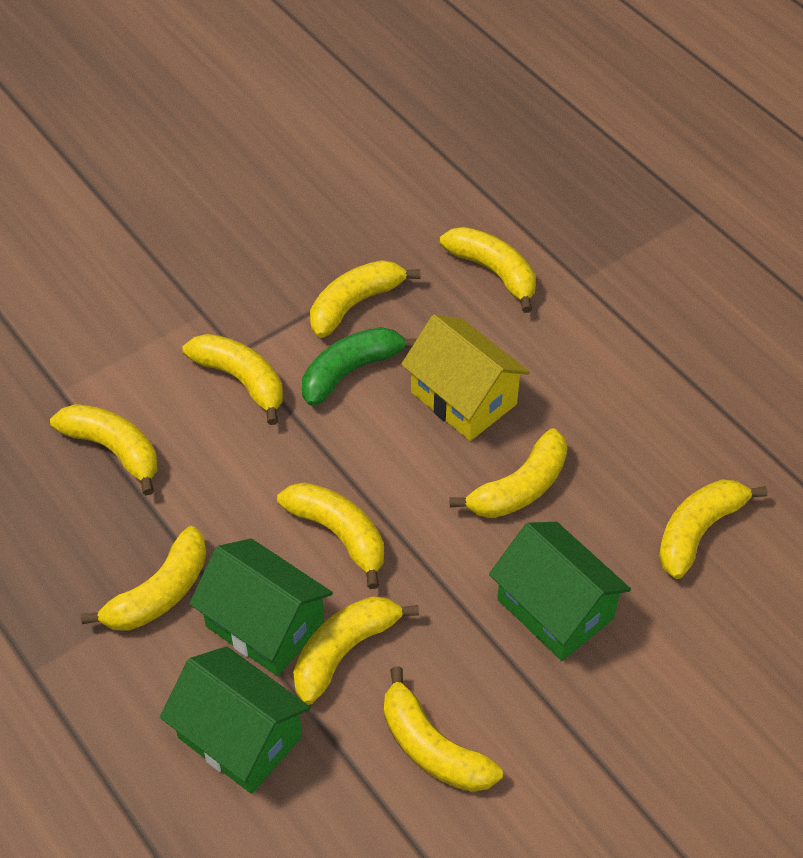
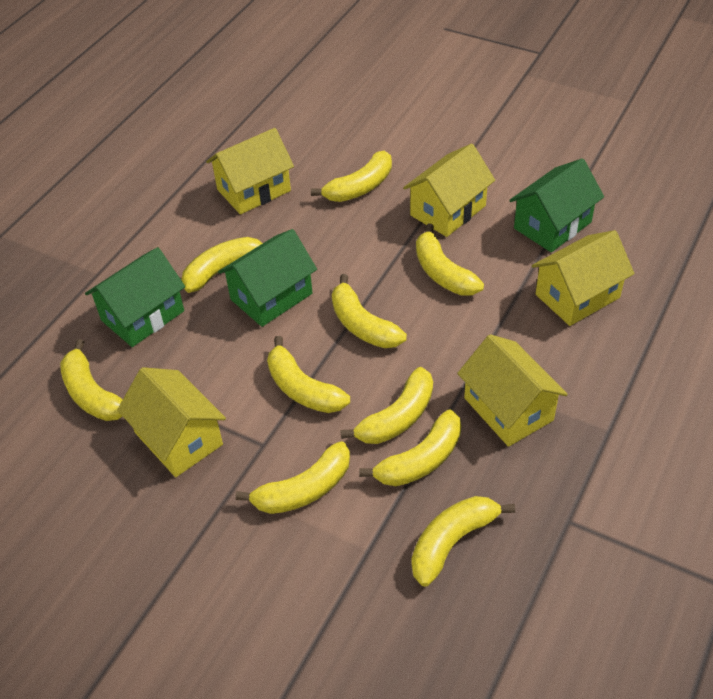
green banana: [302,327,417,406] = 1 -> none = 0
yellow house: [401,314,530,441] = 1 -> [117,367,226,477] [206,128,294,214] [403,144,495,237] [457,334,568,447] [532,230,634,326] = 5

